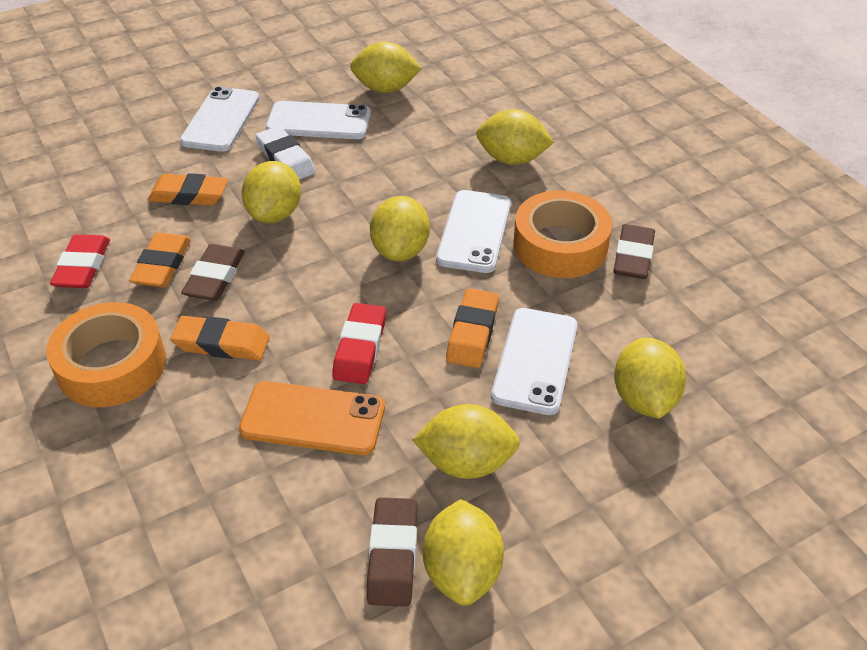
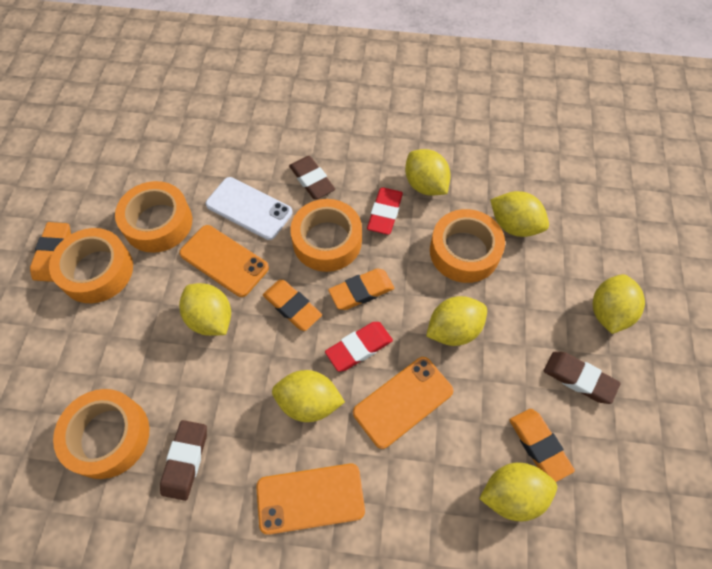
orange phone: [239,381,385,455] = 1 -> [179,225,269,297] [256,463,365,535] [353,357,454,449] = 3
orange tape: [46,302,166,407] [513,190,612,278] = 2 -> [49,228,133,303] [53,389,149,479] [115,181,192,253] [290,199,362,272] [430,209,505,283] = 5
white eraser: [255,126,315,180] = 1 -> none = 0
white phone: [180,86,259,152] [266,101,371,139] [436,190,511,273] [491,308,578,415] = 4 -> [206,177,293,240] = 1

